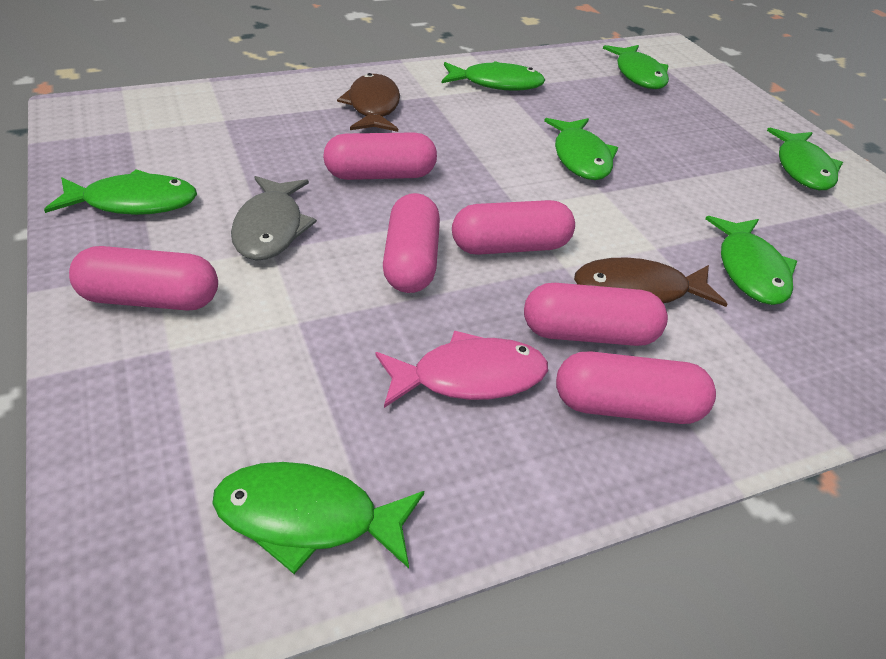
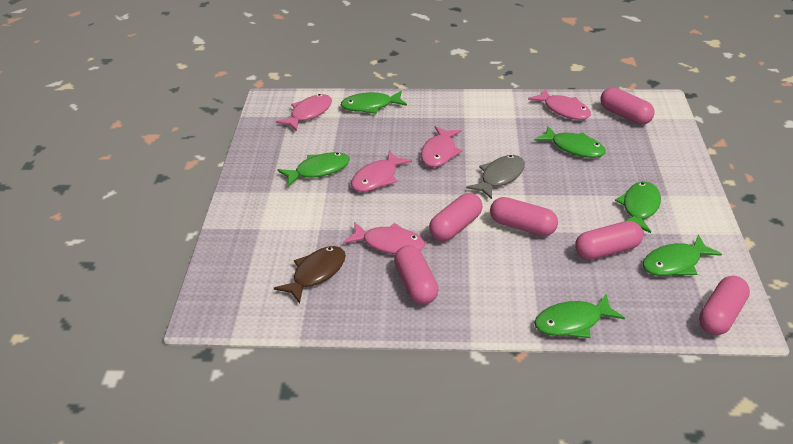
brown fish: [337,73,400,132] [574,257,727,307] = 2 -> [274,246,346,303] = 1
green fish: [44,169,197,215] [212,462,424,574] [442,61,545,91] [544,118,618,180] [603,45,669,89] [705,216,797,305] [767,127,843,190] = 7 -> [278,152,350,187] [341,91,407,114] [534,126,606,158] [534,294,625,338] [615,182,661,233] [643,235,722,276] = 6
pink fish: [375,330,548,408] = 1 -> [276,94,332,131] [343,222,425,254] [351,150,412,192] [421,126,463,167] [528,89,591,120] = 5

